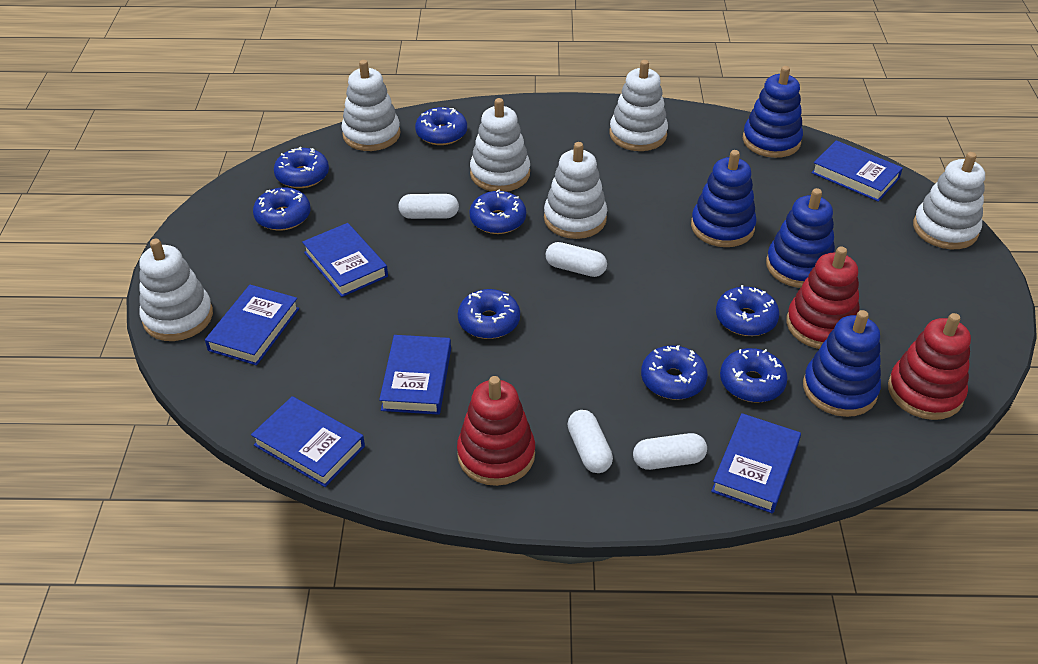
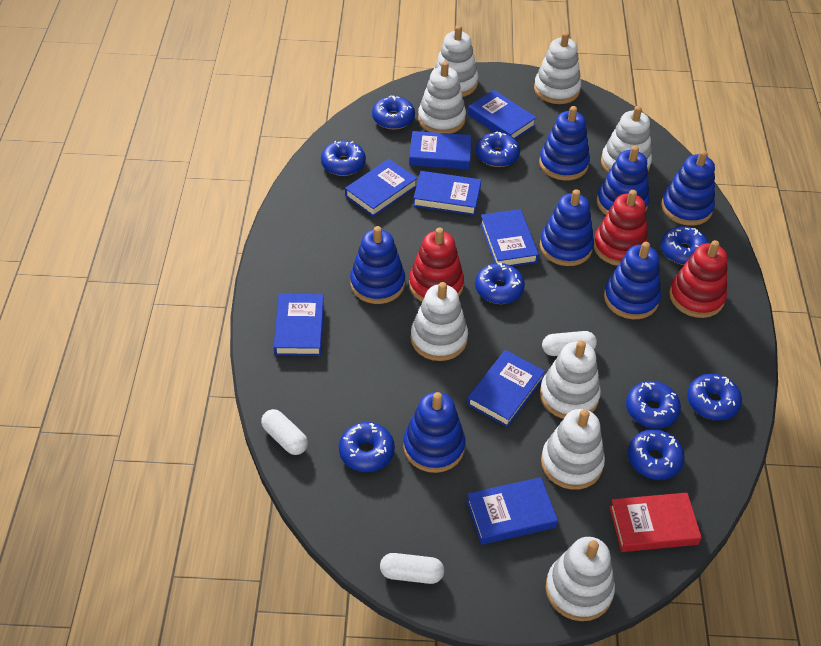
blue book: [205,285,299,366] [251,396,365,487] [302,223,388,297] [379,335,451,415] [711,413,801,513] [811,140,903,202] = 6 -> [274,294,324,356] [345,159,417,217] [409,131,472,170] [413,171,481,215] [467,350,545,427] [467,477,558,545] [468,90,537,139] [480,209,539,266] = 8
blue donut: [253,187,311,231] [274,147,329,188] [415,107,467,145] [458,289,520,339] [469,189,526,234] [641,345,708,400] [716,285,780,336] [720,348,788,403] = 8 -> [321,141,366,176] [339,422,395,472] [372,95,415,130] [475,263,525,304] [476,131,520,167] [626,381,681,428] [628,429,685,480] [661,226,708,265] [687,374,742,421] = 9
blue stacking toy: [691,150,757,247] [743,66,803,158] [766,188,835,288] [803,310,881,417] = 4 -> [350,226,405,304] [403,392,465,473] [539,106,590,180] [540,189,594,266] [597,146,649,215] [604,242,661,319] [661,150,715,226] = 7
red book: none = 0 -> [609,493,702,552] = 1
white capsule: [398,194,459,219] [545,242,607,277] [567,410,613,473] [633,433,707,470] = 4 -> [261,409,308,455] [380,553,444,584] [542,331,597,356] = 3
white stacking toy: [139,239,213,341] [341,60,400,151] [470,98,530,192] [544,142,607,239] [610,60,668,151] [913,152,985,249] = 6 -> [411,282,468,361] [418,61,466,134] [434,25,478,97] [534,32,581,104] [540,340,601,419] [541,409,605,490] [546,537,615,621] [601,106,652,173] = 8

